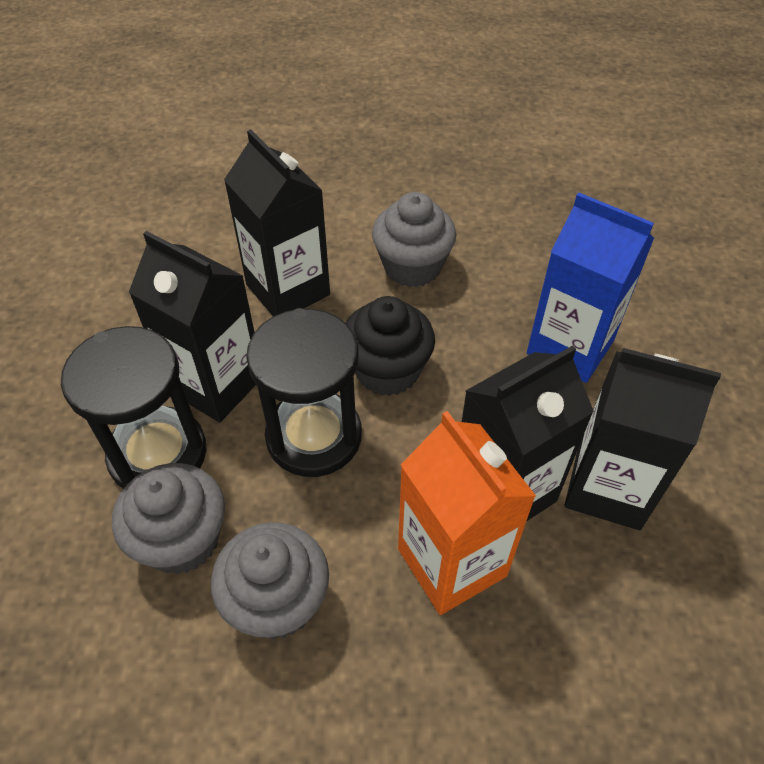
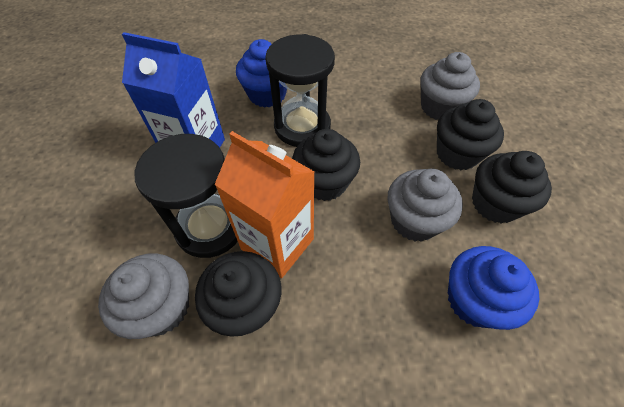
black carton: [129,231,256,423] [224,129,330,316] [462,345,594,521] [564,348,721,530] = 4 -> none = 0
black cupcake: [346,296,435,396] = 1 -> [195,251,282,337] [292,129,360,201] [437,99,504,170] [472,151,552,223] = 4
blue cupcake: none = 0 -> [236,39,287,108] [447,246,539,330] = 2

